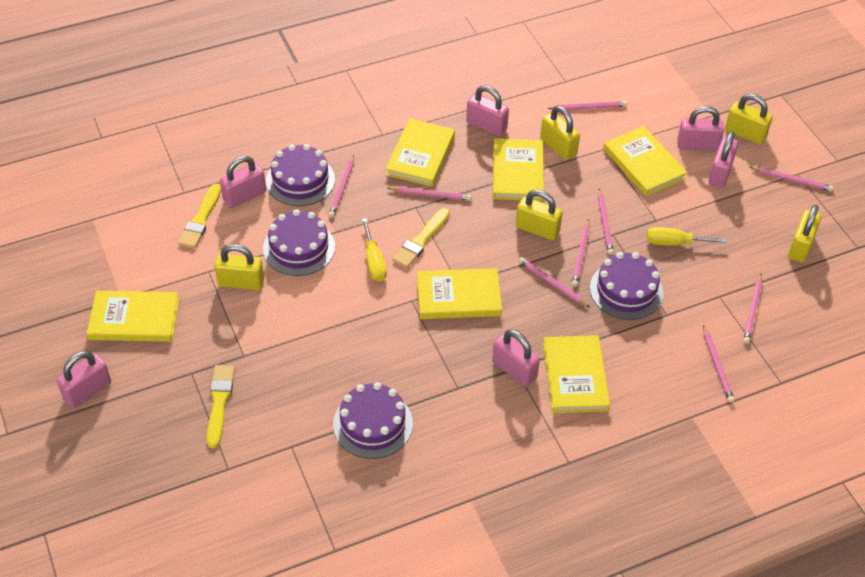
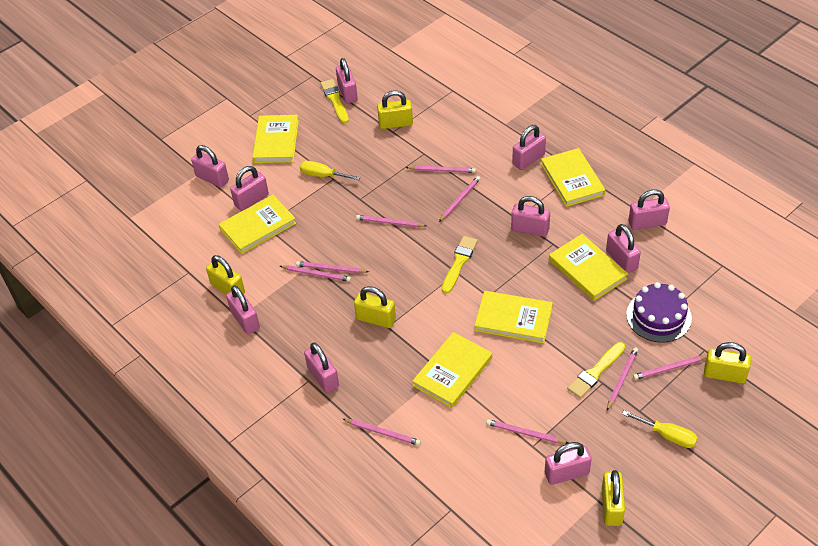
pink padlock: [57,351,111,408] [220,156,266,208] [466,85,509,136] [492,329,540,386] [677,106,724,151] [709,131,738,188] = 6 -> [191,145,229,187] [226,285,260,335] [230,166,269,211] [304,342,339,393] [336,58,358,103] [511,196,550,237] [512,125,546,170] [545,442,592,485] [606,224,641,273] [629,189,670,230] = 10
purple cake: [263,209,335,276] [266,144,335,206] [333,382,413,459] [590,252,664,320] = 4 -> [626,282,692,342] = 1

